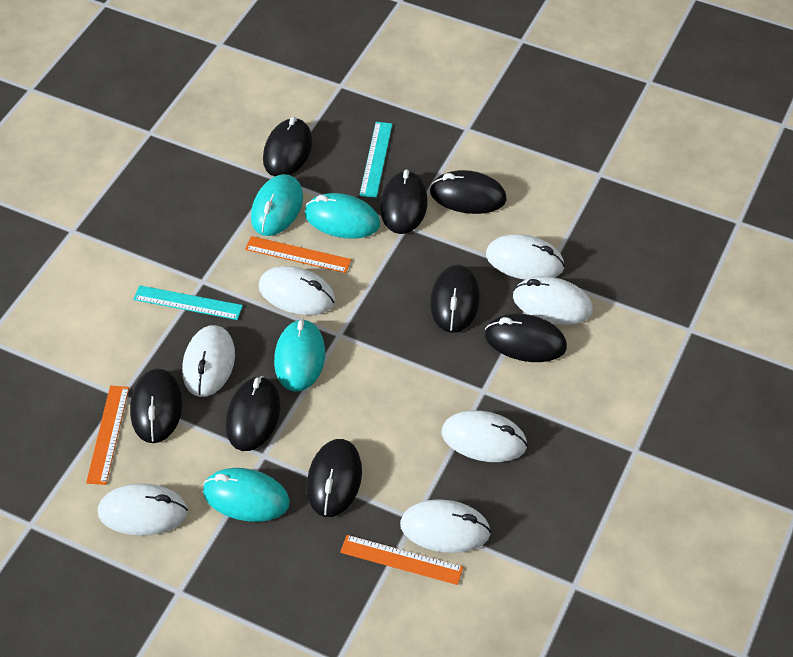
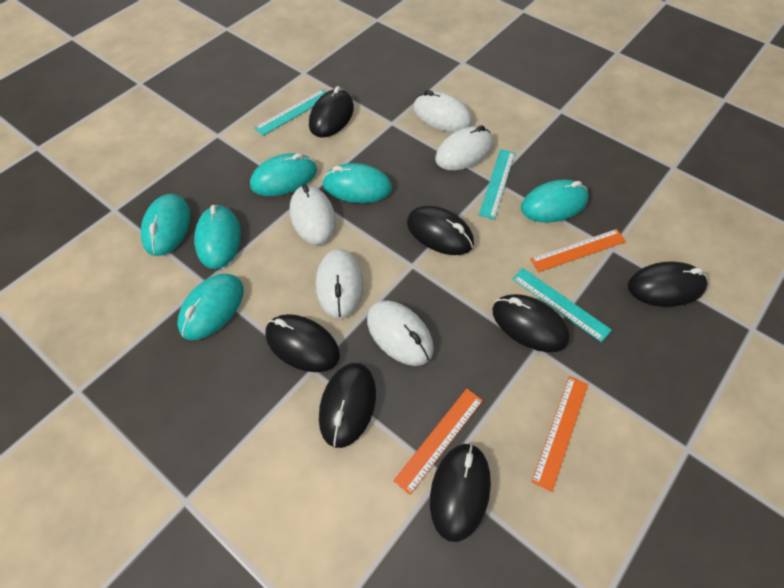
black mouse: [130,368,183,443] [226,376,280,451] [263,117,313,177] [307,439,362,517] [380,170,428,234] [430,170,507,214] [430,264,480,333] [485,314,567,362] = 8 -> [265,314,340,372] [309,86,354,138] [319,363,376,448] [407,206,474,255] [430,443,491,542] [492,294,570,352] [628,262,708,307] = 7
turquoise mouse: [203,468,290,522] [251,174,303,236] [274,319,325,392] [305,193,380,239] = 4 -> [141,194,191,256] [177,274,243,340] [194,205,241,269] [250,153,317,196] [322,163,392,203] [521,180,589,223] = 6
turquoise ruler: [133,285,243,320] [359,122,392,198] = 2 -> [254,89,326,136] [479,149,515,219] [512,268,612,342] = 3
white mouse: [98,483,188,536] [182,325,235,397] [258,266,335,315] [400,499,491,553] [442,410,528,462] [486,234,565,280] [513,276,593,325] = 7 -> [290,184,336,245] [316,249,363,319] [367,300,434,366] [413,90,472,132] [435,125,493,170] = 5

